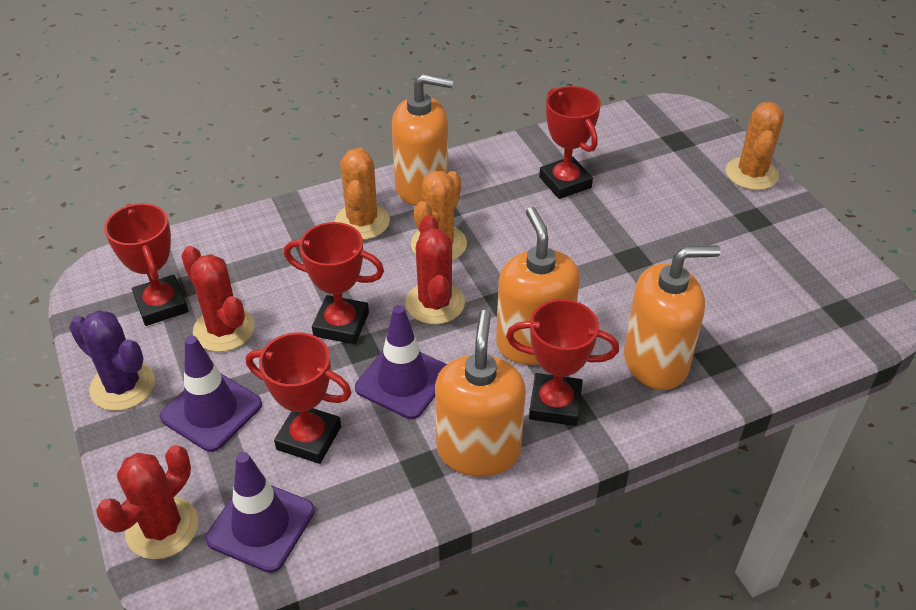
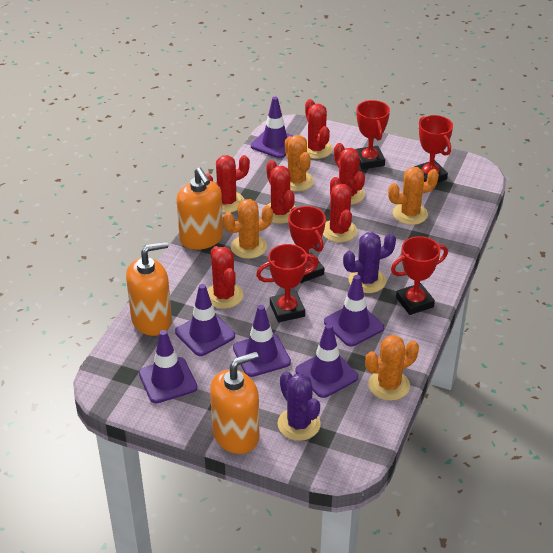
orange cactus: [335,148,390,240] [411,171,467,261] [726,102,784,190] = 3 -> [223,199,273,259] [285,135,314,192] [365,335,419,401] [388,167,439,225] = 4
orange soap dispenser: [392,74,453,206] [435,310,526,477] [496,207,580,365] [624,245,721,390] = 4 -> [126,241,172,336] [177,167,223,250] [210,352,259,454] = 3
purple cactus: [69,310,155,411] = 1 -> [277,371,321,441] [343,232,396,293] = 2
purple traffic cone: [160,335,262,452] [206,452,315,573] [355,305,447,419] = 3 -> [139,330,197,403] [175,284,235,356] [233,305,291,377] [251,97,294,158] [296,324,358,398] [324,275,384,347] = 6
red cactus: [96,445,198,559] [181,246,254,352] [406,215,465,324] = 3 -> [206,155,250,213] [207,246,243,309] [266,160,295,224] [305,99,333,159] [323,177,357,242] [334,143,365,205] = 6

